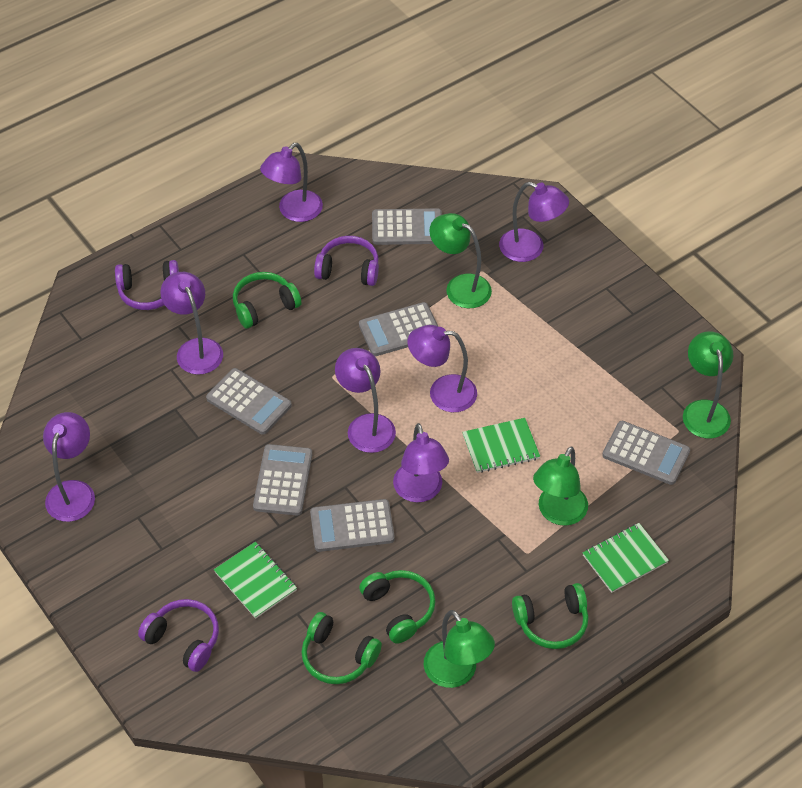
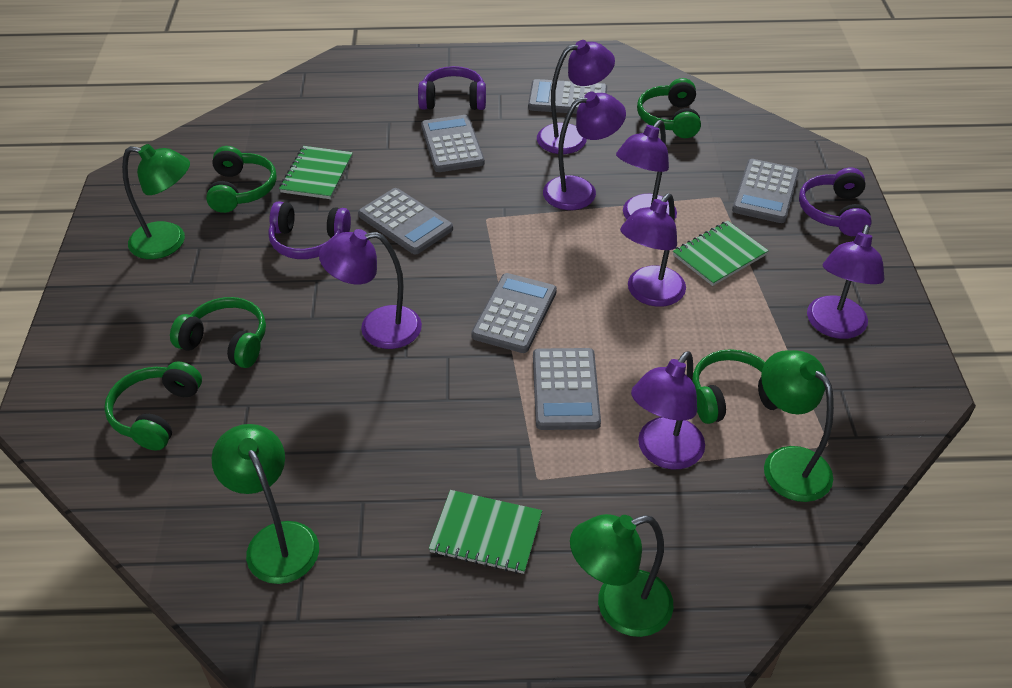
green headphones: [233,272,301,329] [301,612,382,684] [359,570,436,644] [512,583,588,649] = 4 -> [104,362,202,451] [170,297,266,368] [206,146,277,213] [637,78,701,138] [692,349,779,424] = 5

